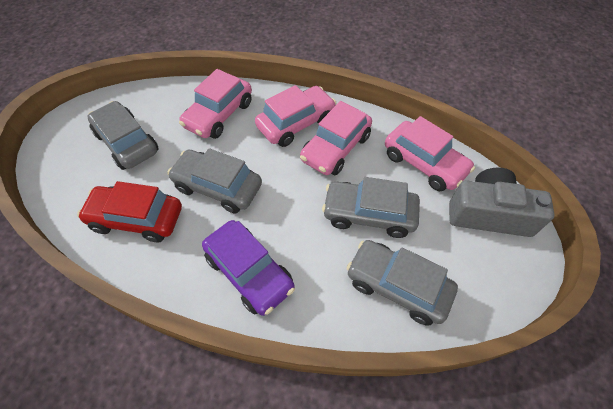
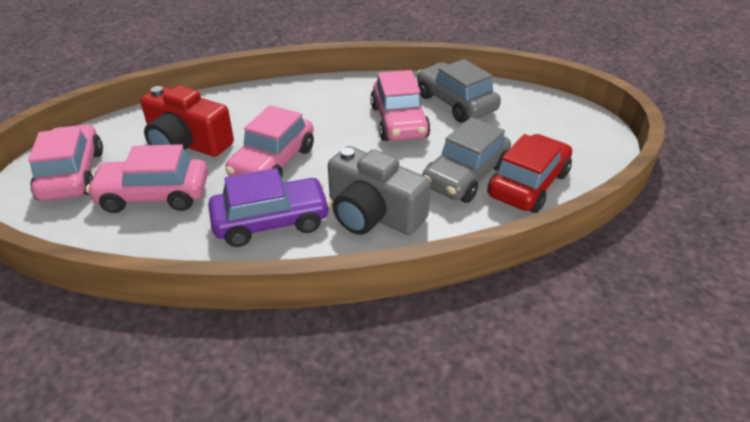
grey car: [87,101,159,170] [168,148,262,213] [322,177,420,238] [346,240,458,326] = 4 -> [417,59,501,123] [422,117,511,203] = 2
red camera: none = 0 -> [140,85,234,157] = 1

